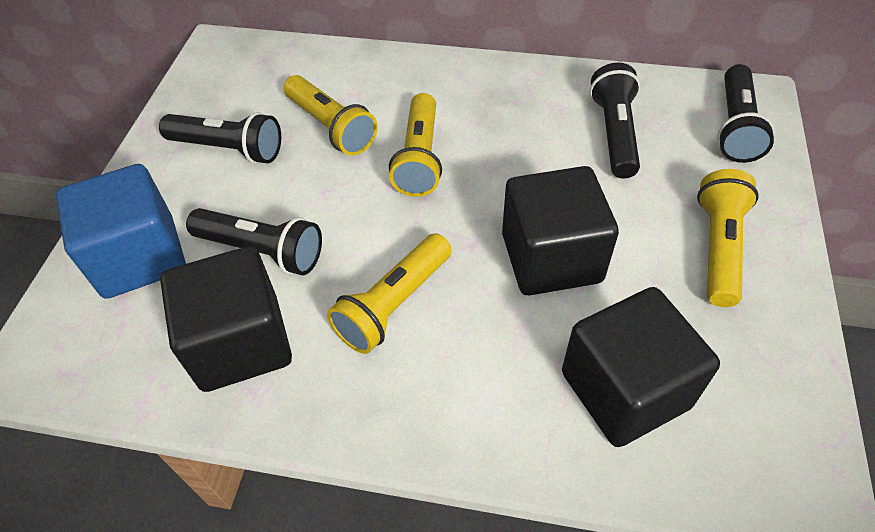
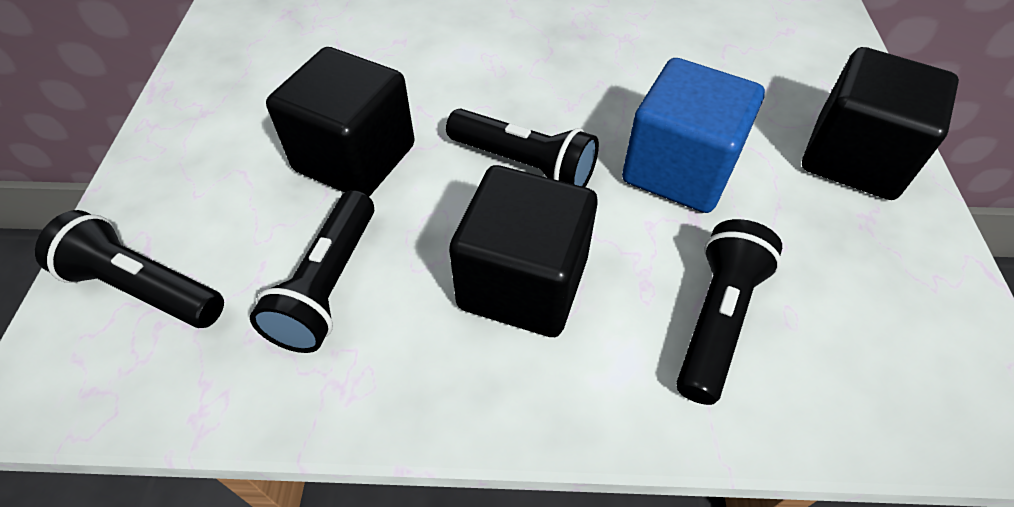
yellow flashlight: [284,75,378,155] [327,233,452,354] [389,93,442,197] [697,169,759,307] = 4 -> none = 0

